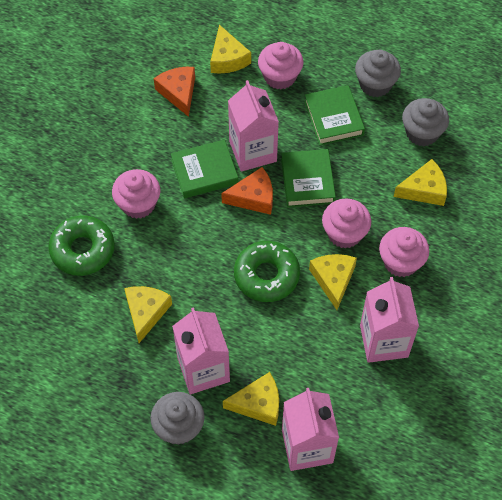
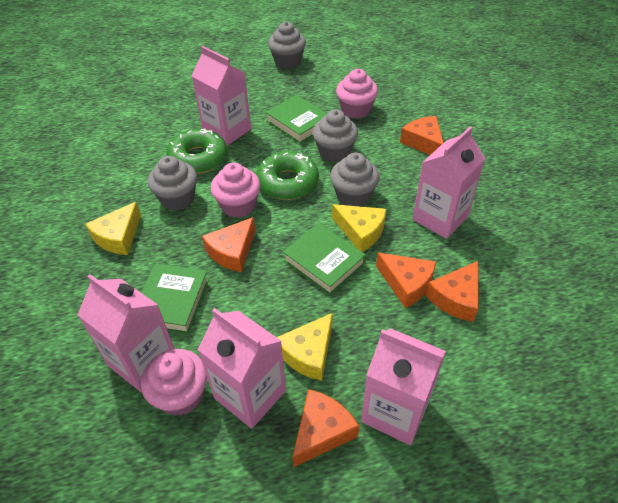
grey cupcake: [150,392,205,445] [355,50,401,97] [402,98,449,146] = 3 -> [148,156,197,210] [268,22,306,69] [313,109,358,162] [330,152,380,206] = 4
orange cheese: [154,67,195,117] [221,167,273,215] = 2 -> [202,217,256,272] [292,389,359,468] [376,252,436,308] [400,116,444,155] [426,261,479,322] = 5
pink carton: [172,307,230,394] [228,80,279,172] [282,388,339,471] [360,277,419,363] = 4 -> [77,274,175,392] [192,46,251,146] [198,308,286,429] [361,328,446,445] [412,127,485,239] = 5
pink cupcake: [112,169,160,219] [258,42,303,90] [322,199,371,249] [379,227,429,277] = 4 -> [141,349,207,416] [211,162,260,218] [336,69,378,119] = 3
yellow cheese: [124,286,172,343] [210,25,251,74] [223,372,279,426] [309,254,357,310] [394,159,447,206] = 5 -> [85,202,141,255] [277,313,333,381] [332,204,386,252] = 3

